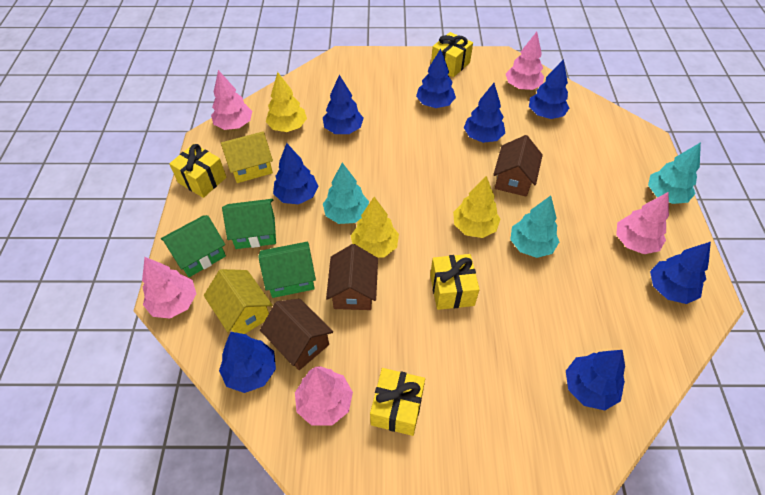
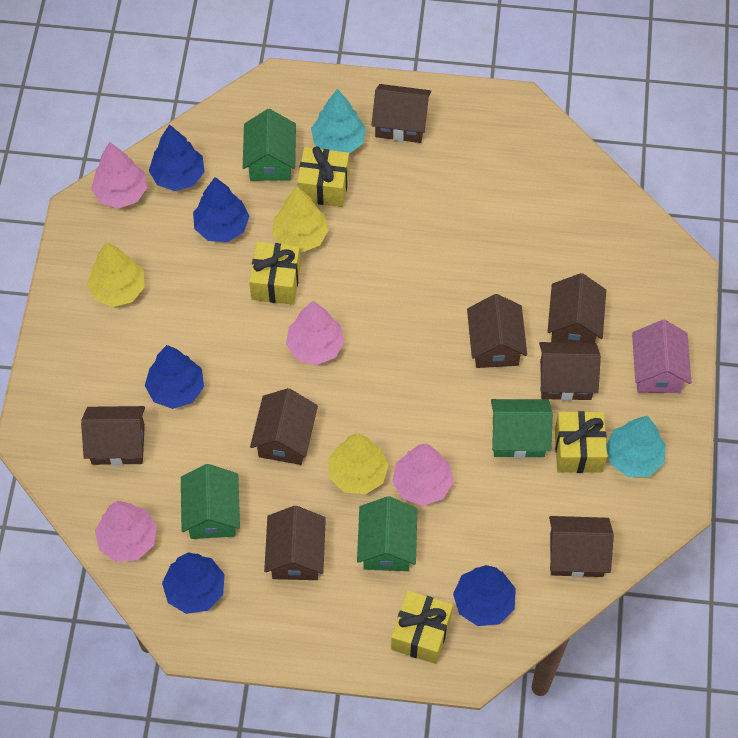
blue tree: [219,332,276,393] [273,143,318,204] [323,75,363,134] [416,49,456,108] [464,83,505,143] [529,59,569,119] [566,350,625,410] [650,242,711,304] = 8 -> [145,345,204,409] [149,124,205,191] [162,552,225,614] [193,177,249,242] [453,565,516,626] = 5
brown house: [260,298,333,370] [326,244,378,310] [493,135,543,197] = 3 -> [81,406,145,466] [250,388,318,465] [264,506,326,580] [371,84,431,143] [467,294,527,368] [539,342,601,401] [548,273,606,343] [549,516,614,578] = 8
green house: [161,215,226,277] [222,199,276,249] [258,242,316,298] = 3 -> [181,464,240,539] [243,109,296,181] [357,496,418,571] [491,399,553,458] = 4
pink house: none = 0 -> [632,320,692,393] = 1
pink tree: [142,257,196,319] [211,70,252,130] [295,366,353,426] [506,32,544,90] [616,192,669,254] = 5 -> [91,142,147,208] [95,501,157,562] [286,301,345,365] [392,444,453,506] = 4
turquoise tree: [323,163,369,224] [510,196,559,258] [648,142,701,204] = 3 -> [311,89,366,154] [606,416,666,477] = 2
yellow house: [204,269,272,334] [221,131,273,183] = 2 -> none = 0

